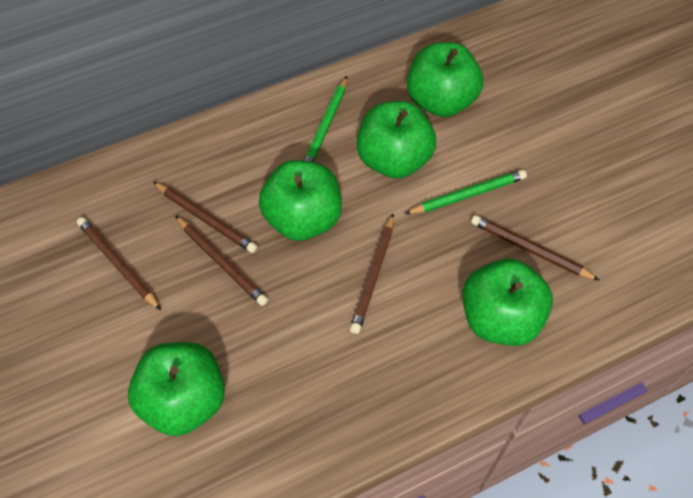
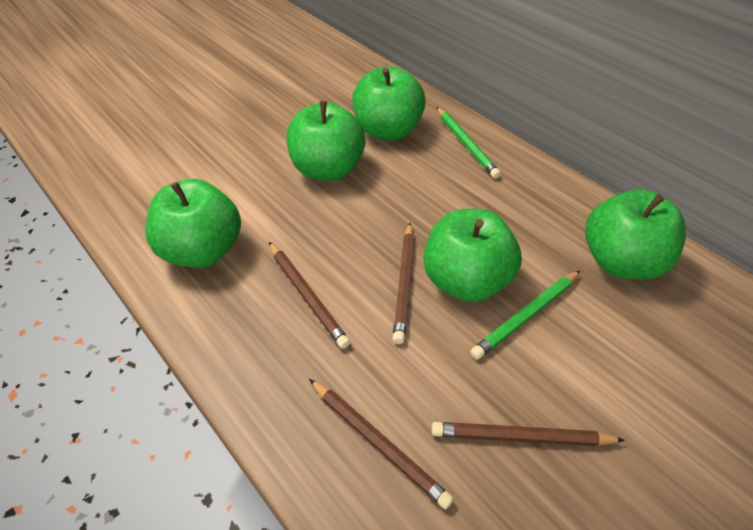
brown pencil: [77,217,161,310] [153,182,258,253] [175,216,268,306] [350,213,394,334] [471,215,600,281] = 5 -> [269,242,350,349] [309,379,454,509] [393,223,414,344] [432,422,625,446] = 4

